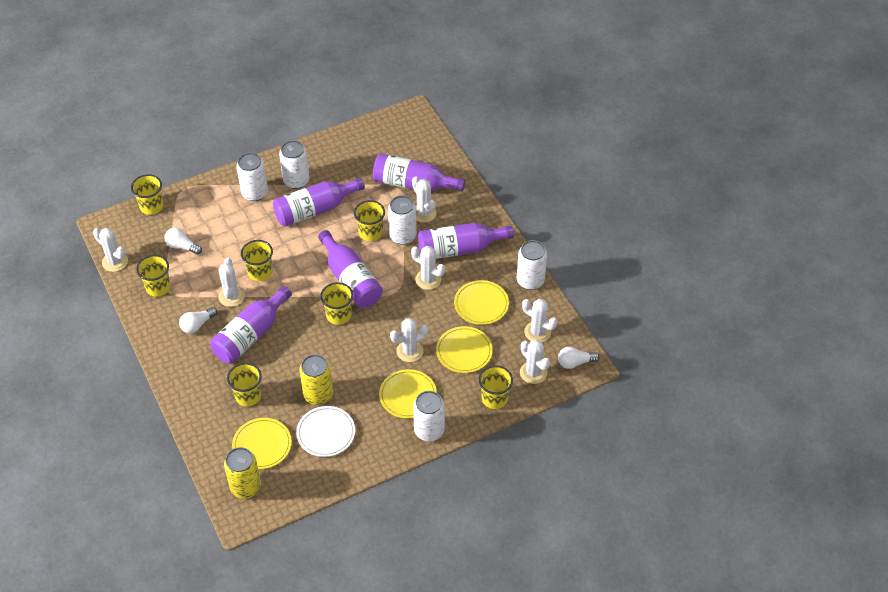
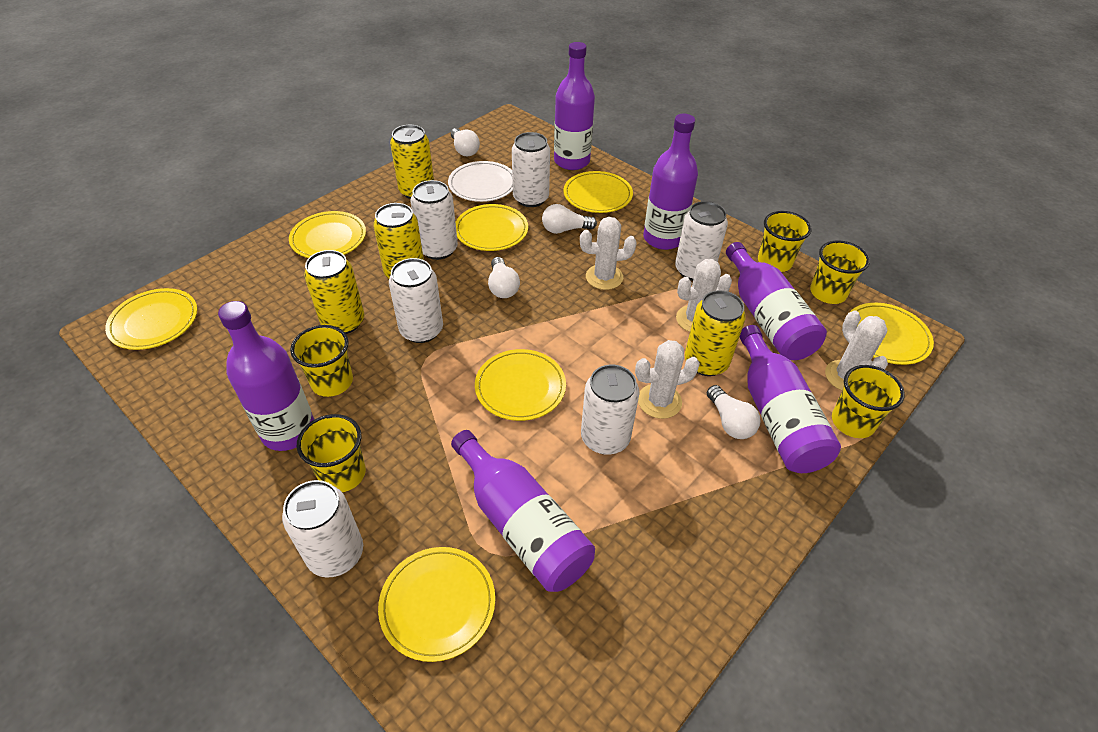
purple bottle: [210,286,292,364] [273,178,365,227] [318,230,383,308] [373,154,465,191] [418,223,514,259] = 5 -> [218,301,314,451] [451,430,595,592] [554,42,595,170] [643,114,698,250] [726,242,827,360] [740,325,841,473] = 6
white cactus: [93,228,128,272] [218,258,245,307] [390,318,428,362] [411,246,445,290] [412,177,437,223] [520,340,550,384] [522,299,557,342] = 7 -> [580,217,637,290] [635,340,700,419] [676,259,732,332] [825,311,888,391] = 4
white can: [237,153,268,201] [279,140,310,189] [388,195,417,245] [413,391,445,442] [517,240,547,290] = 5 -> [282,480,363,578] [389,258,443,343] [411,180,458,260] [512,132,550,207] [581,364,640,455] [675,201,728,281] = 6
white light bulb: [164,227,202,255] [179,307,217,334] [558,347,599,369] = 3 -> [451,128,480,156] [488,257,520,298] [542,204,597,234] [707,385,760,439] = 4
yellow can: [224,447,261,499] [299,354,333,405] = 2 -> [304,250,365,334] [373,203,424,278] [390,125,434,199] [685,290,746,376] = 4
yellow cup: [131,174,164,215] [136,255,171,297] [227,363,262,406] [241,240,273,281] [320,282,353,325] [354,200,385,241] [479,365,513,409] = 7 -> [290,325,353,397] [297,414,366,492] [758,211,812,272] [810,240,870,304] [832,365,905,438] = 5
yellow plate: [232,418,292,469] [379,369,437,418] [436,326,493,373] [454,280,509,325] = 4 -> [105,288,197,350] [289,211,366,258] [378,547,495,662] [455,204,528,251] [475,349,566,421] [564,171,633,213] [850,303,934,365] = 7

